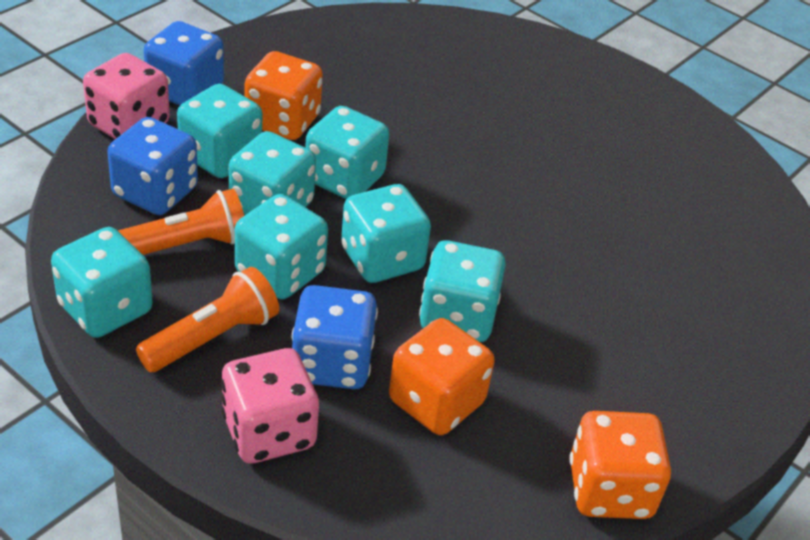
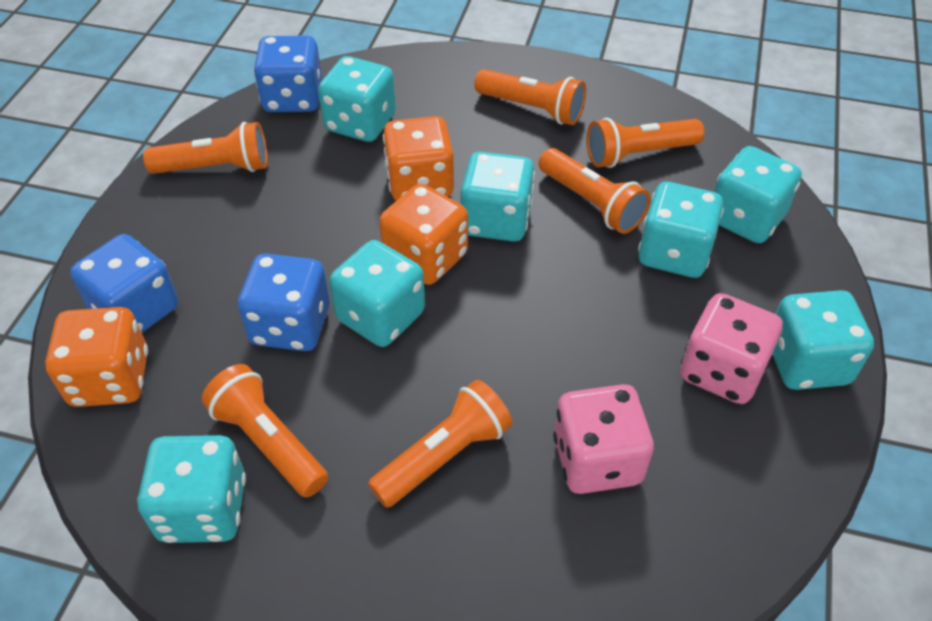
orange flashlight: [118,189,244,255] [136,267,279,372] = 2 -> [143,122,268,174] [202,364,328,498] [368,380,513,508] [474,69,586,125] [539,148,650,234] [586,118,705,168] = 6

